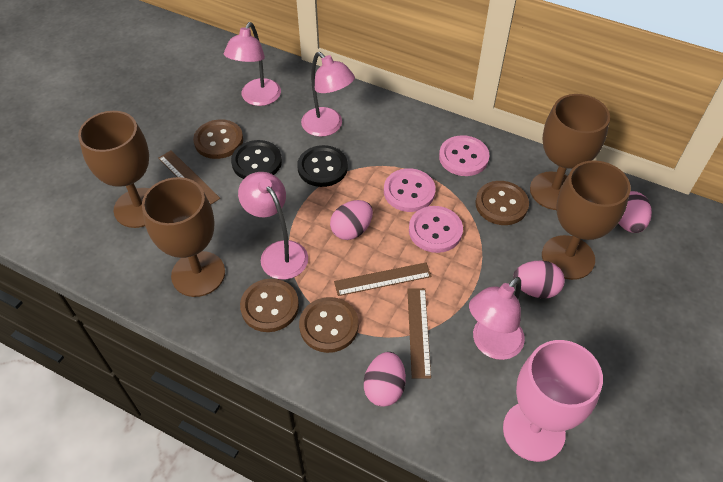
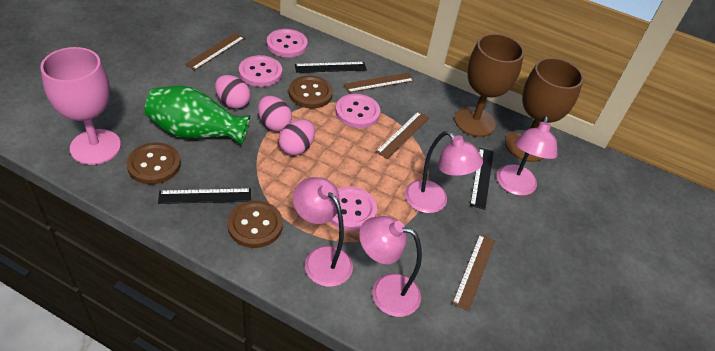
black button: [231,140,282,179] [297,145,348,187] = 2 -> none = 0
black ruler: none = 0 -> [158,188,251,204] [295,62,367,73] [470,148,494,210] = 3
brown button: [193,120,243,159] [240,278,299,332] [299,297,359,353] [475,181,529,225] = 4 -> [126,143,181,184] [227,201,283,248] [289,76,333,109] = 3
brown goblet: [78,111,150,228] [142,177,225,297] [530,94,610,210] [542,160,631,280] = 4 -> [454,34,524,137] [505,58,584,162] = 2
brown ruler: [158,150,220,205] [334,262,431,296] [407,288,431,379] = 3 -> [185,33,245,70] [344,73,414,93] [376,111,429,159] [452,234,495,311] = 4
green vase: none = 0 -> [144,86,250,145] = 1
pink button: [384,168,436,212] [409,206,463,253] [439,135,489,176] = 3 -> [239,55,282,87] [267,29,308,57] [330,186,377,231] [336,94,380,128] = 4
pink egg: [330,200,373,240] [364,352,406,407] [513,261,565,299] [618,191,652,233] = 4 -> [215,75,251,109] [258,96,292,131] [279,119,315,155] = 3

